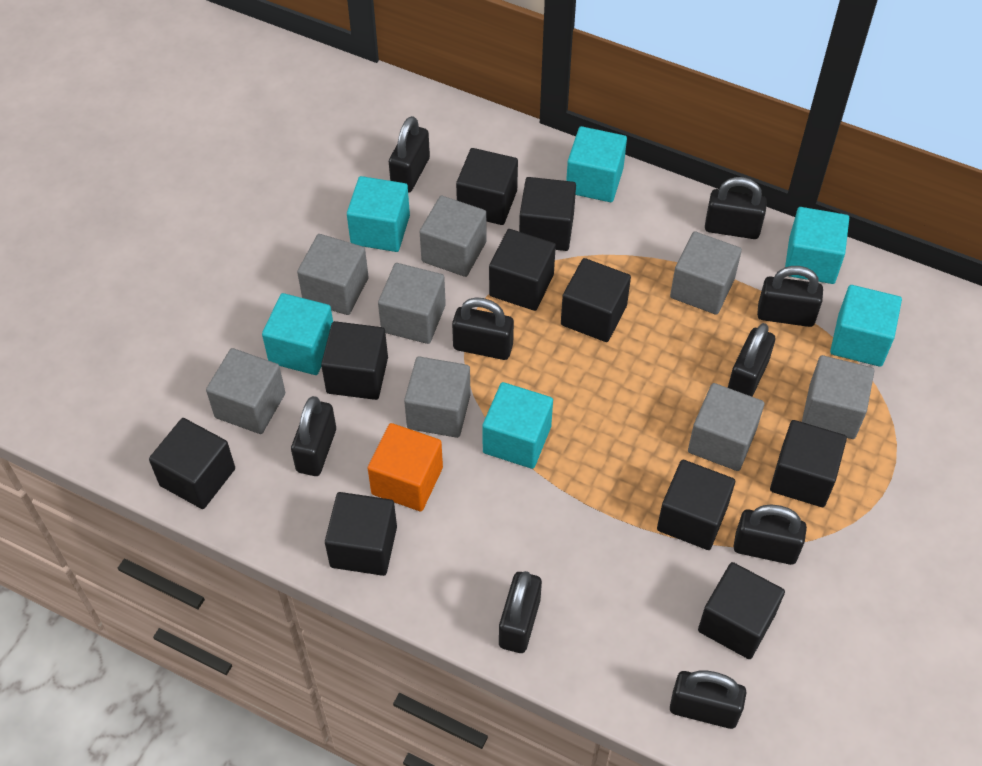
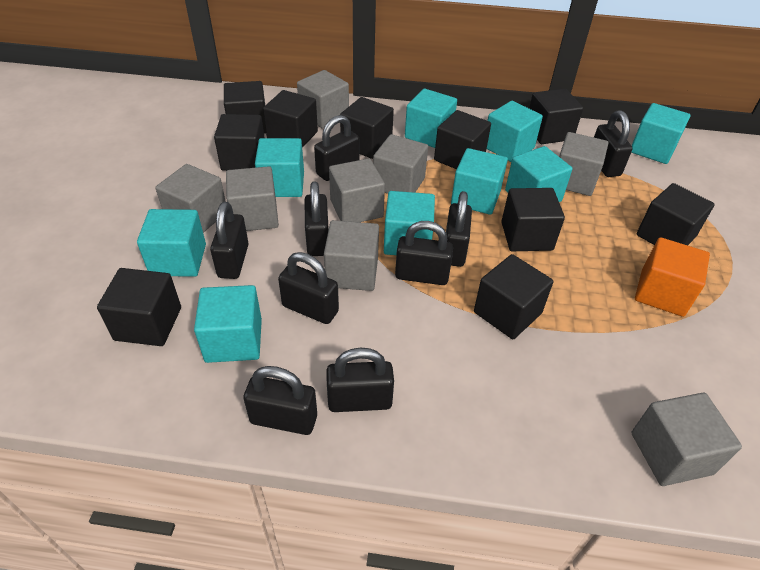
turquoise cube: [262,293,333,375] [347,176,410,252] [482,382,553,469] [566,126,627,202] [785,207,849,284] [830,285,902,367] = 6 -> [137,209,206,277] [194,285,262,363] [255,138,304,197] [384,191,435,255] [405,89,457,148] [451,148,508,215] [487,101,543,162] [505,146,573,202] [631,103,691,164] = 9

